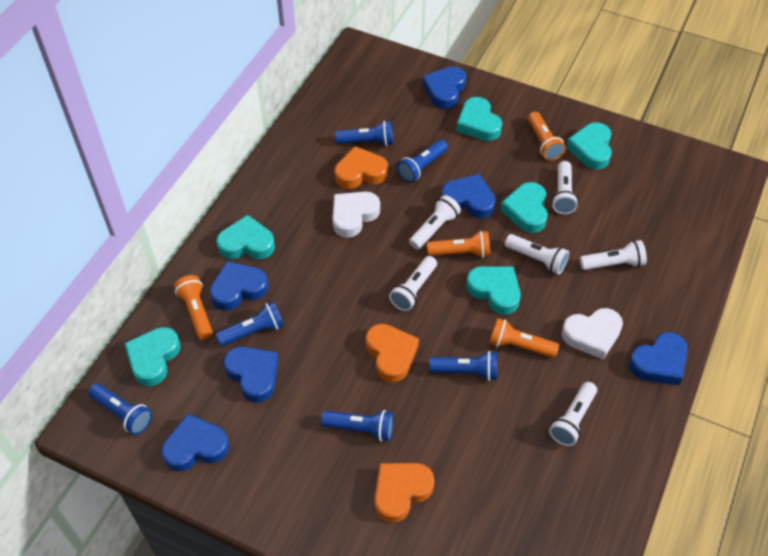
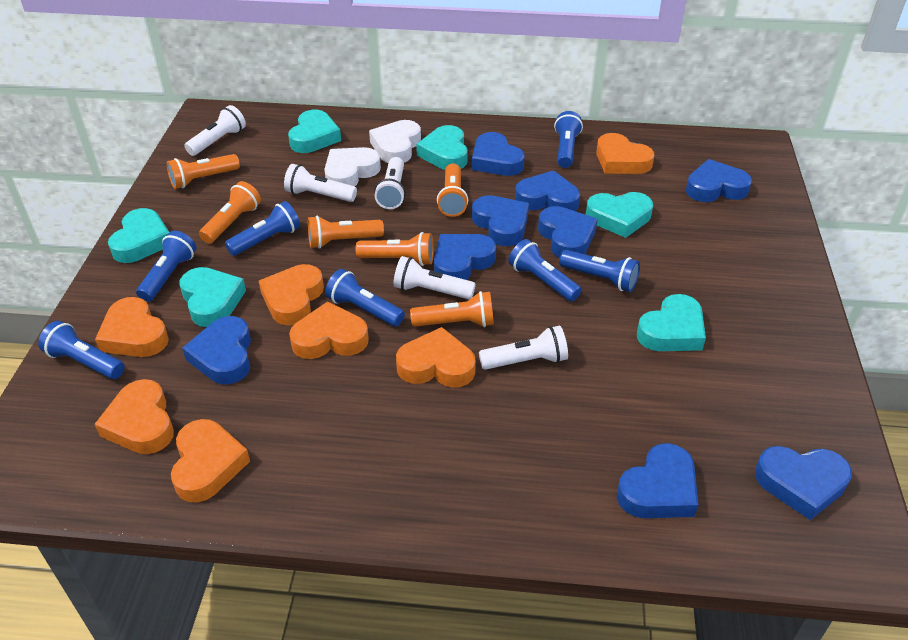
blue flashlight: [88,384,152,435] [216,301,284,346] [321,410,394,442] [335,121,393,146] [397,140,448,183] [429,351,497,381] = 6 -> [38,321,125,379] [136,231,197,302] [225,201,300,256] [325,269,405,327] [508,239,582,302] [554,111,583,168] [559,250,640,292] = 7
blue heart: [161,414,229,472] [210,261,269,311] [224,347,278,403] [423,66,466,109] [441,174,496,218] [629,332,688,385] = 6 -> [182,316,251,384] [434,234,496,280] [472,132,525,176] [472,195,529,246] [515,170,580,211] [538,206,598,258] [617,443,698,518] [686,159,752,202] [755,446,852,520] = 9
orange flashlight: [174,275,213,340] [427,231,490,258] [489,318,559,358] [528,112,566,161] = 4 -> [167,154,240,189] [199,181,261,244] [308,216,384,249] [355,232,434,266] [410,291,494,327] [437,164,468,217] = 6
orange heart: [335,146,388,189] [366,324,419,382] [375,463,435,523] = 3 -> [94,379,174,454] [95,297,169,357] [171,419,250,502] [259,264,324,325] [289,301,369,359] [396,327,476,388] [596,133,654,174] = 7
white flashlight: [389,256,437,311] [409,195,461,250] [505,234,569,275] [549,382,597,446] [551,161,579,214] [580,240,647,270] = 6 -> [184,105,246,156] [284,164,357,202] [374,157,406,209] [393,256,476,300] [479,326,568,370] = 5

